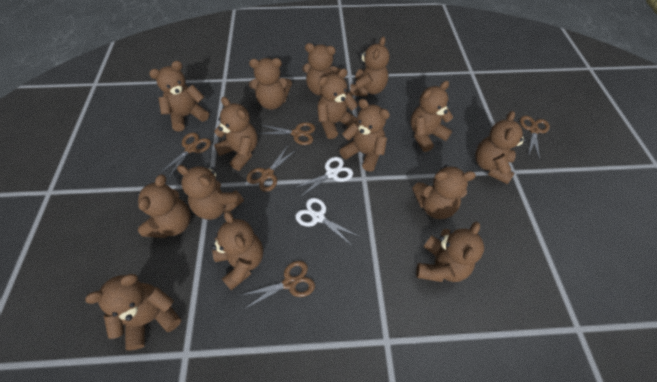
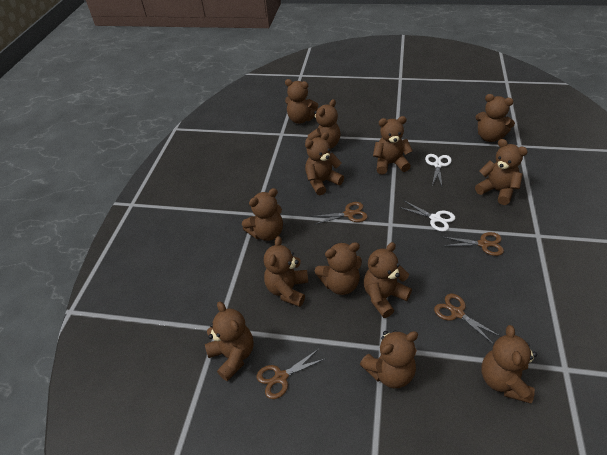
brown scissors: [158,133,211,179] [239,261,315,310] [247,145,297,192] [258,122,315,145] [520,116,550,160] = 5 -> [257,349,325,399] [312,202,368,225] [434,294,501,345] [444,232,504,256] = 4
brown teddy bear: [85,274,181,350] [136,175,191,238] [149,61,209,132] [177,165,244,220] [212,211,263,291] [214,97,258,171] [249,58,292,110] [302,43,341,96] [317,69,358,139] [339,99,390,172] [350,36,390,97] [410,81,453,152] [412,165,476,219] [416,221,484,282] [475,111,527,184] = 15 -> [205,301,254,381] [242,188,283,241] [264,236,308,307] [285,79,318,124] [305,99,340,149] [305,132,344,195] [315,242,362,295] [360,330,418,388] [364,242,412,318] [373,116,413,174] [475,94,515,142] [475,139,528,205] [481,325,537,403] = 13

